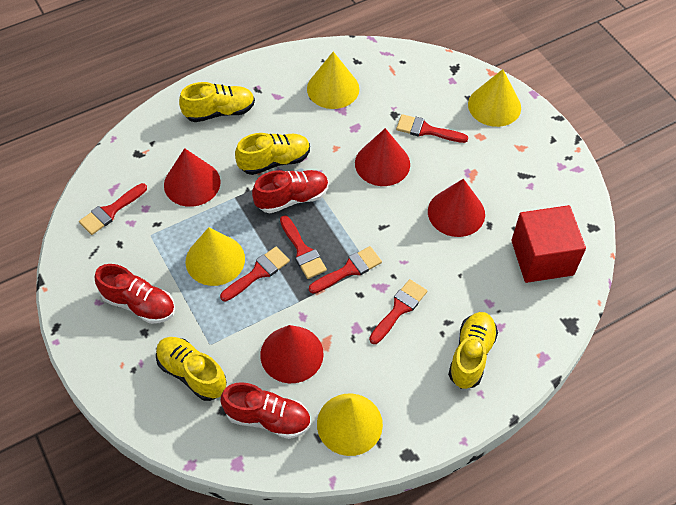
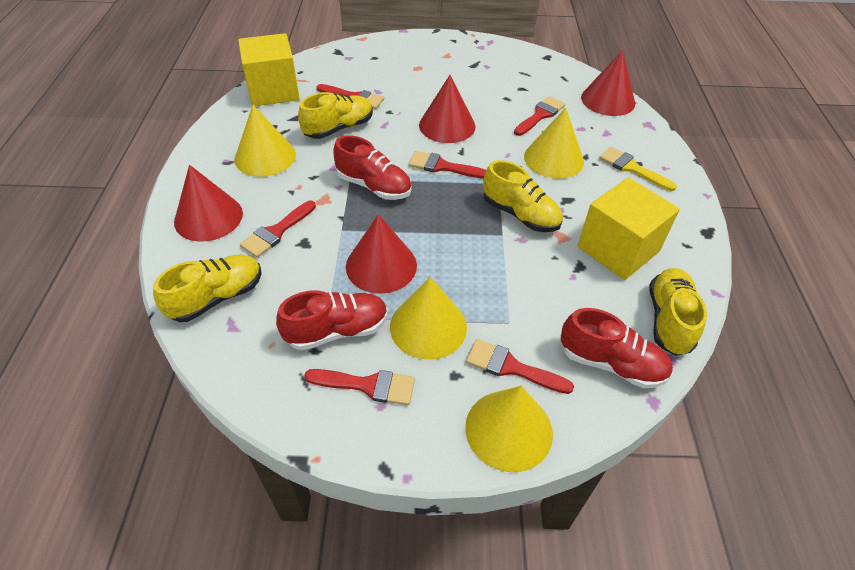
red cube: [511,205,586,283] = 1 -> none = 0
yellow brush: none = 0 -> [599,147,677,191] = 1
yellow cube: none = 0 -> [238,33,300,106] [577,177,680,280] = 2

